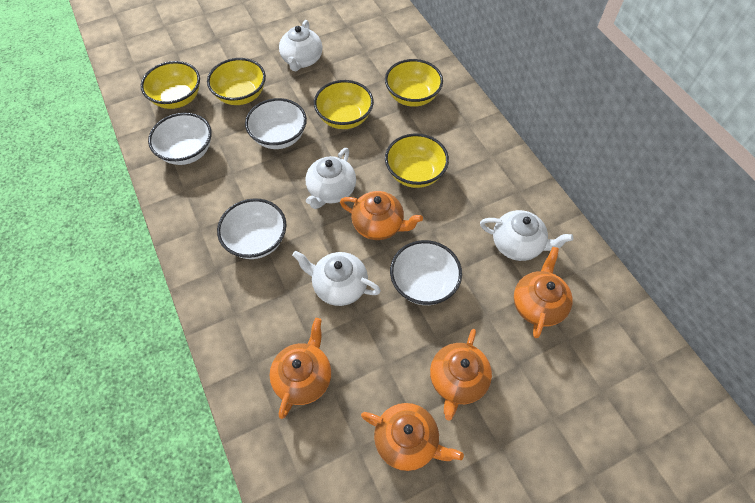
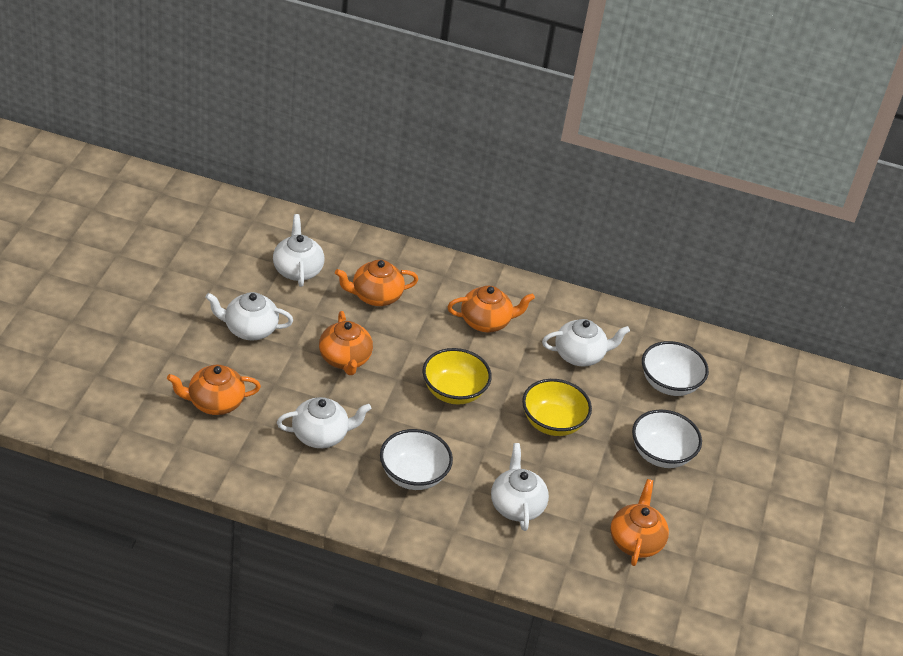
white bowl: [148,113,212,165] [217,198,287,259] [245,98,307,149] [390,240,462,305] = 4 -> [380,429,453,490] [632,410,702,468] [642,341,709,396] = 3
white teapot: [279,20,323,71] [292,251,381,306] [305,148,356,209] [480,210,573,261] = 4 -> [205,292,293,341] [273,214,324,287] [277,397,372,448] [491,443,549,531] [542,319,630,366] = 5
yellow bowl: [141,61,200,109] [207,58,266,105] [314,80,374,129] [385,59,443,107] [385,133,449,188] = 5 -> [423,348,492,404] [522,379,592,436] = 2

